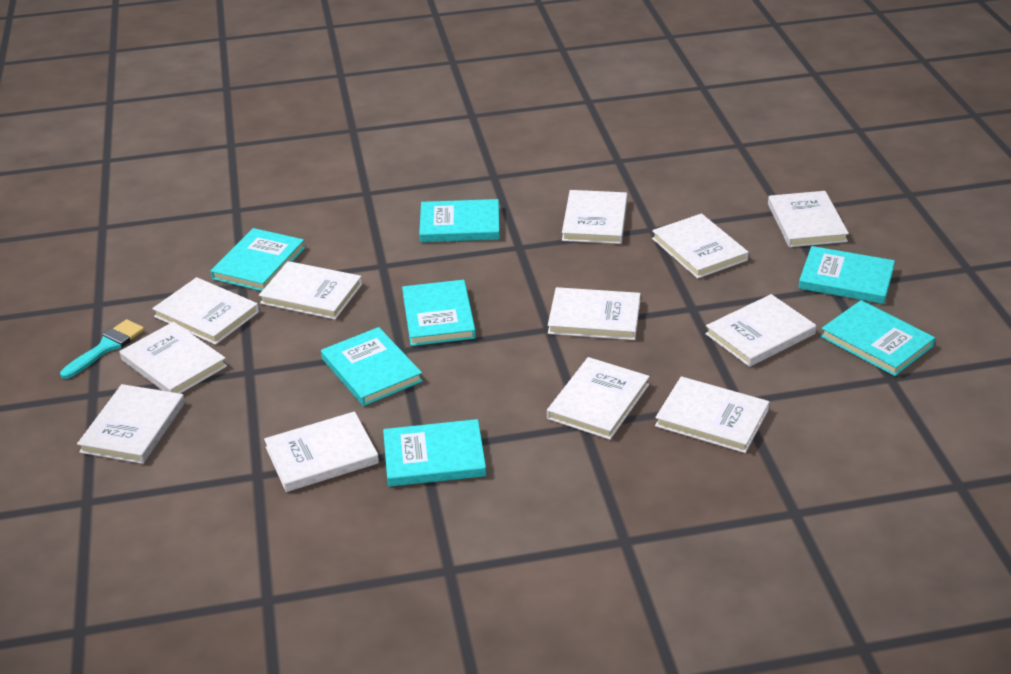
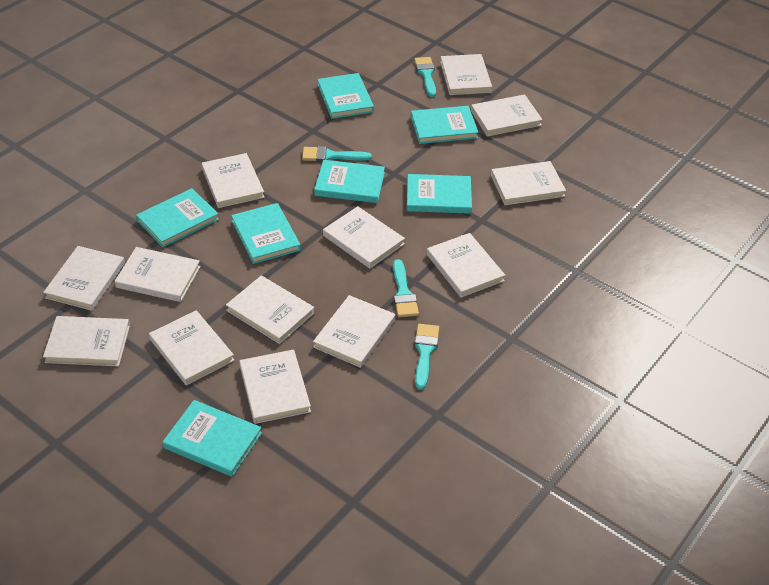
turquoise brush: [60,319,144,379] = 1 -> [302,146,372,162] [393,259,419,317] [414,57,436,97] [414,324,439,390] = 4
white book: [77,384,185,464] [120,322,227,394] [152,277,259,345] [259,261,362,320] [264,411,379,492] [547,357,650,440] [548,287,641,340] [562,190,627,244] [652,213,749,279] [655,376,769,453] [705,294,816,367] [768,191,849,247] = 12 -> [43,246,125,311] [43,316,130,366] [114,247,201,302] [149,310,234,386] [201,153,265,208] [226,275,315,344] [239,349,311,424] [313,295,395,368] [323,206,405,269] [427,233,505,298] [440,54,492,95] [471,94,543,137] [491,161,566,205] = 13

